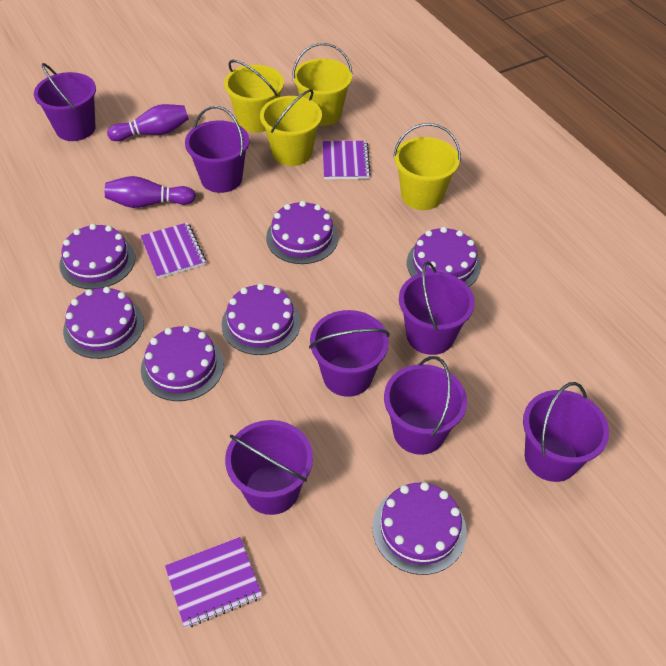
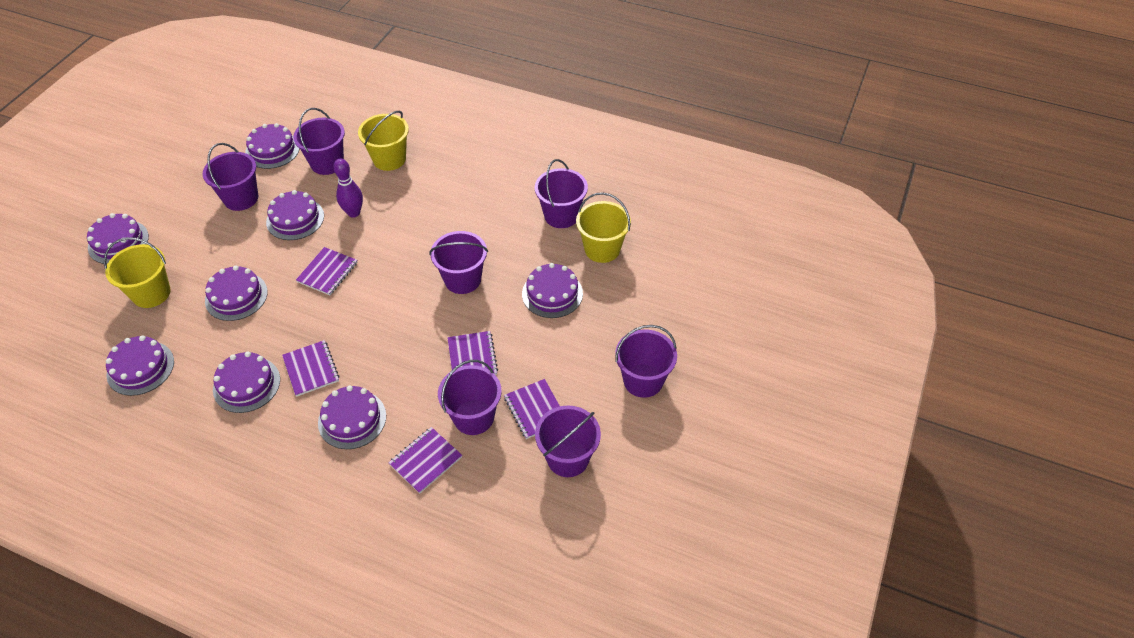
purple bowling pin: [105,176,196,208] [107,104,189,141] = 2 -> [333,159,363,218] = 1
purple cake: [59,224,135,289] [63,287,144,359] [141,325,224,401] [222,283,301,355] [266,201,339,264] [372,482,467,575] [407,227,481,287] = 7 -> [87,213,149,264] [106,335,174,396] [205,266,268,321] [213,351,280,413] [245,123,300,169] [266,190,324,240] [318,385,386,449] [522,263,583,318] = 8
purple notebook: [141,222,206,279] [165,537,262,628] [322,141,371,179] = 3 -> [282,340,339,397] [296,247,358,295] [388,427,462,494] [447,331,498,375] [504,379,560,439] = 5
yellow bucket: [224,60,284,133] [260,89,322,166] [292,43,353,126] [393,123,461,210] = 4 -> [104,237,171,308] [358,111,409,171] [576,192,631,263] = 3

